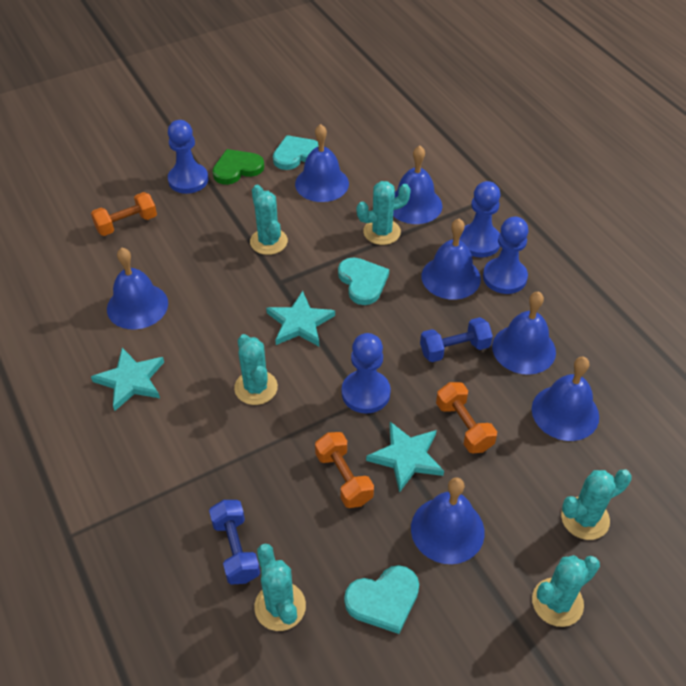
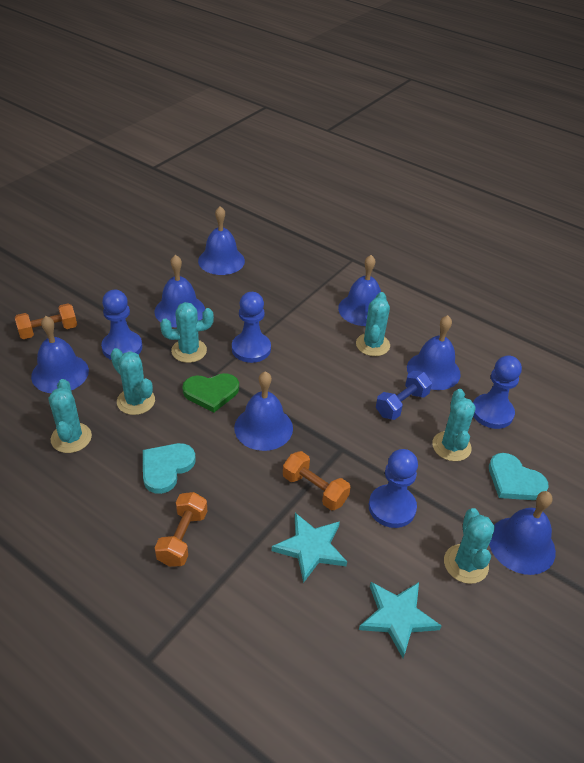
blue dumbbell: [209,500,260,585] [420,317,493,362] = 2 -> [376,371,432,420] = 1
turquoise heart: [273,135,318,170] [338,257,389,305] [344,565,419,634] = 3 -> [143,443,196,494] [489,453,549,500] = 2
turquoise star: [91,348,164,411] [266,291,335,346] [366,422,444,493] = 3 -> [272,513,347,583] [359,582,442,658] = 2

